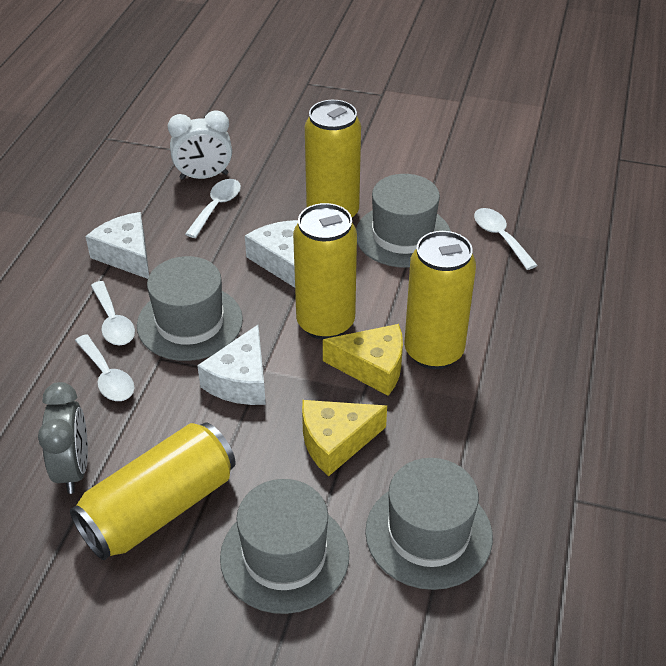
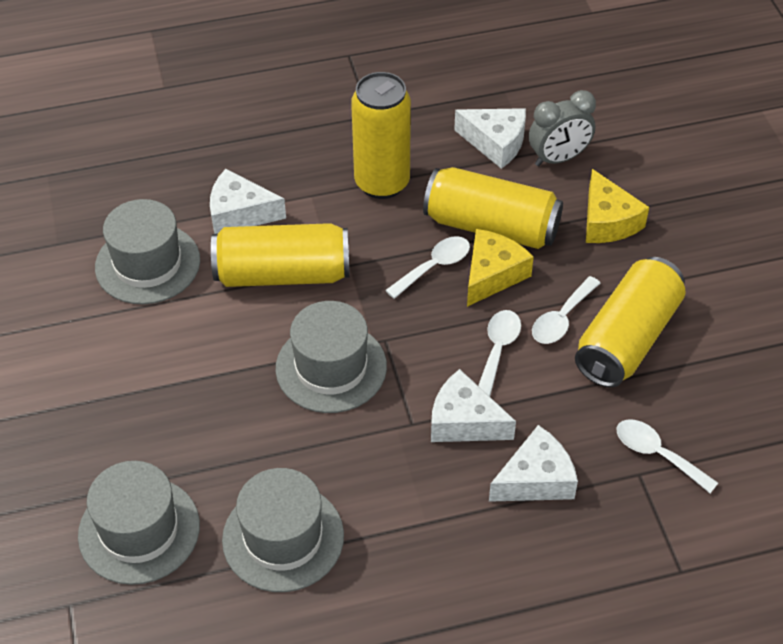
white cheese: [85,212,149,279] [197,325,266,405] [245,220,298,288] = 3 -> [210,169,286,234] [431,369,516,442] [454,108,526,169] [489,425,578,502] = 4
white clock: [168,110,232,180] = 1 -> none = 0

